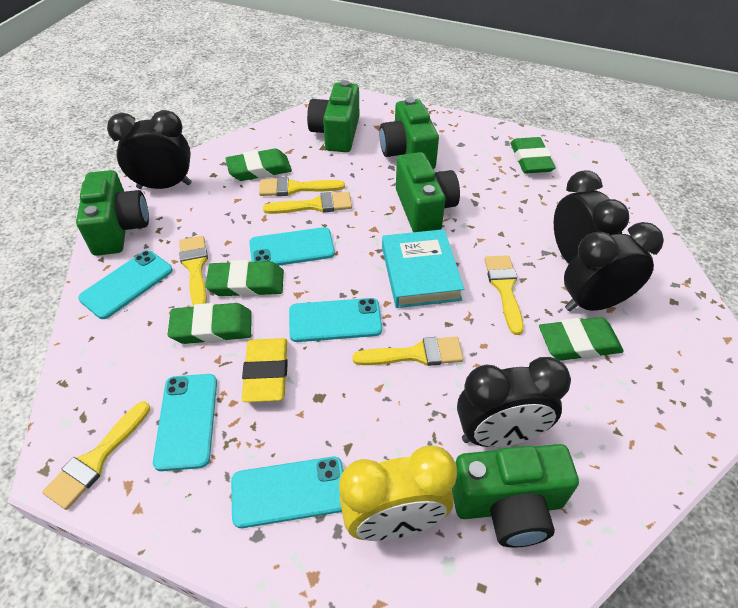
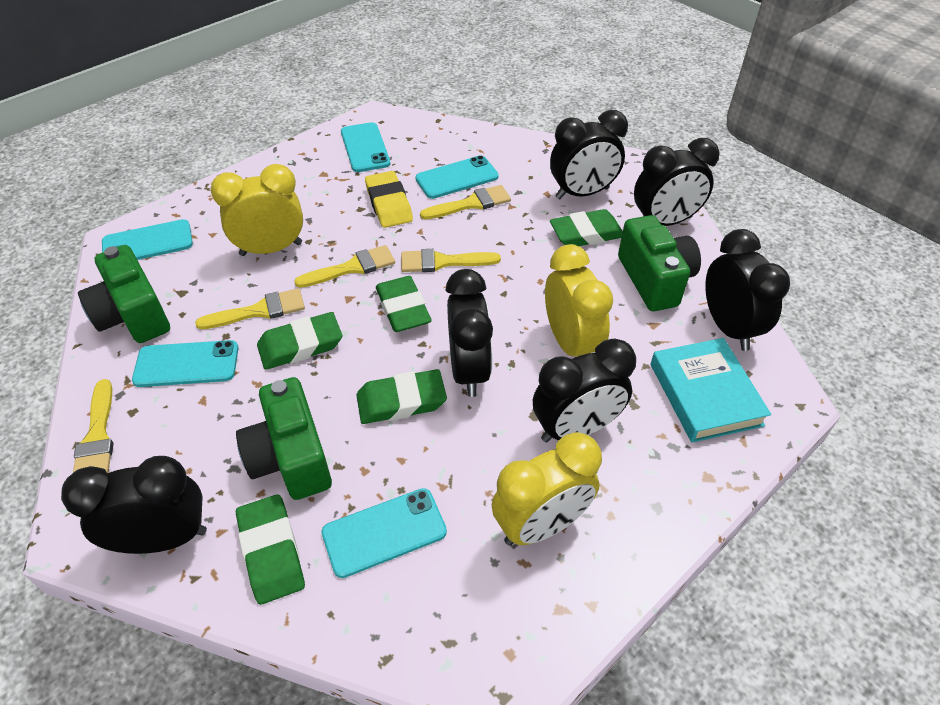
black clock: [107,110,192,189] [457,357,571,447] [554,171,629,264] [564,222,664,311] = 4 -> [61,456,207,554] [445,269,493,397] [533,339,636,442] [550,110,628,199] [634,138,720,226] [705,229,790,351] = 6
green camera: [76,170,149,256] [307,80,359,152] [379,97,439,169] [396,152,460,232] [452,444,579,548] = 5 -> [78,245,170,343] [236,377,332,500] [618,215,701,311] = 3
yellow brush: [42,401,150,510] [179,236,208,306] [259,177,345,196] [263,192,352,214] [352,337,464,366] [484,255,524,335] = 6 -> [73,379,114,473] [195,288,305,329] [294,245,395,288] [401,249,501,272] [420,185,511,219] = 5
yellow clock: [339,445,457,541] = 1 -> [211,164,303,256] [492,432,602,546] [545,244,613,357] = 3

